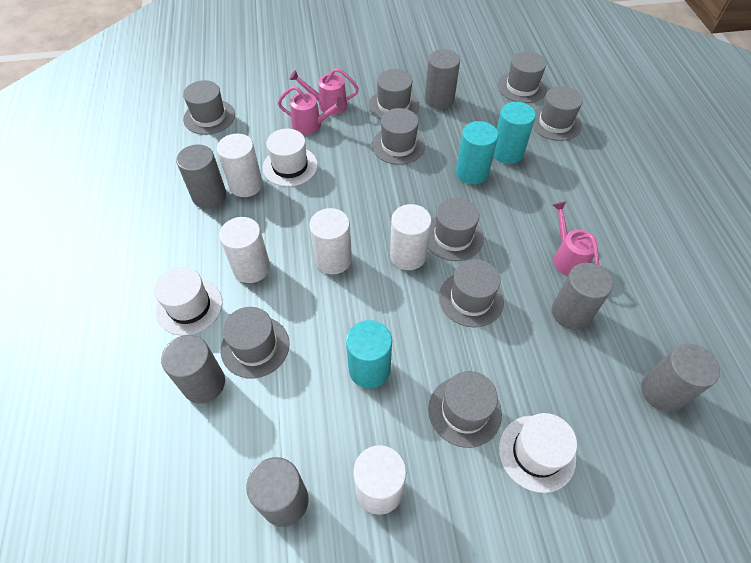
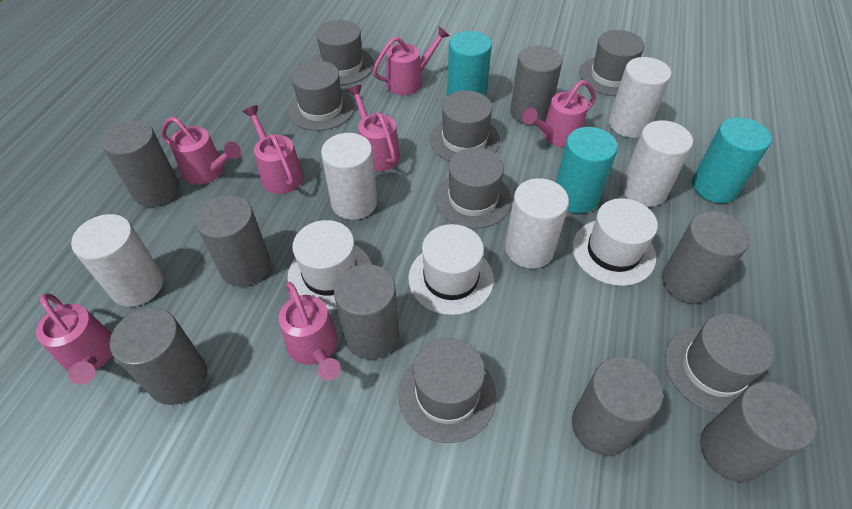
grey cylinder: [161,335,225,403] [176,144,226,209] [247,457,309,527] [425,49,460,109] [552,262,613,330] [641,344,720,412] = 6 -> [101,120,179,207] [110,308,207,405] [195,195,271,287] [334,264,399,359] [510,45,562,125] [572,357,663,456] [662,211,750,304] [700,382,817,482] = 8
grey hat: [183,80,235,135] [221,307,290,378] [369,69,419,120] [372,108,425,165] [428,198,484,261] [428,371,502,448] [439,259,504,327] [498,51,547,103] [532,86,583,141] = 9 -> [287,61,355,131] [313,20,374,85] [398,338,496,443] [430,90,500,161] [435,147,512,228] [579,30,645,96] [665,313,775,414] = 7
pink watering can: [278,86,345,135] [289,68,359,115] [552,201,599,276] = 3 -> [36,293,112,385] [161,116,241,185] [243,105,303,194] [279,282,341,381] [347,85,400,171] [373,26,450,95] [522,80,596,147] = 7

